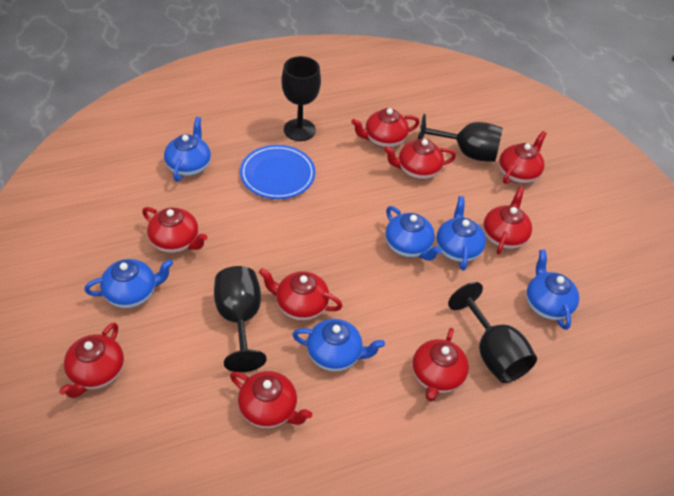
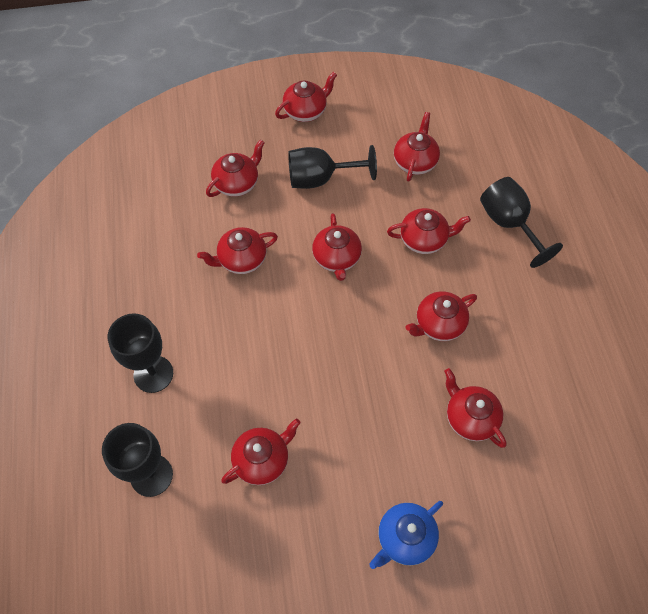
blue plate: [240,145,316,199] = 1 -> none = 0
blue teapot: [84,259,173,308] [164,117,211,182] [292,319,385,371] [385,206,442,261] [436,196,486,271] [526,249,579,330] = 6 -> [369,501,443,569] = 1

